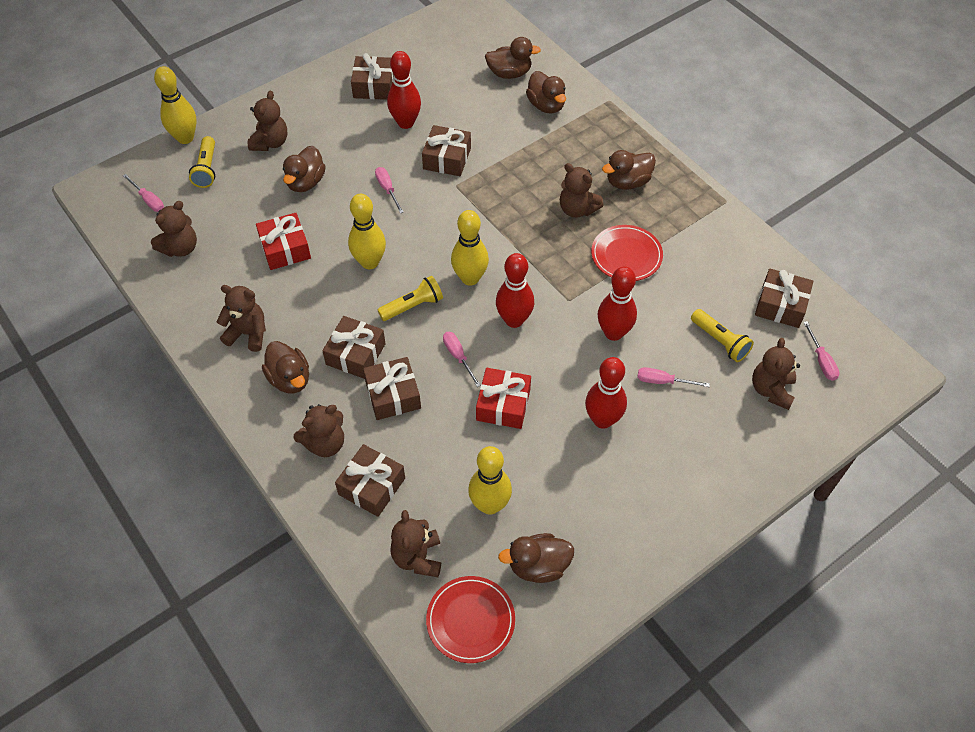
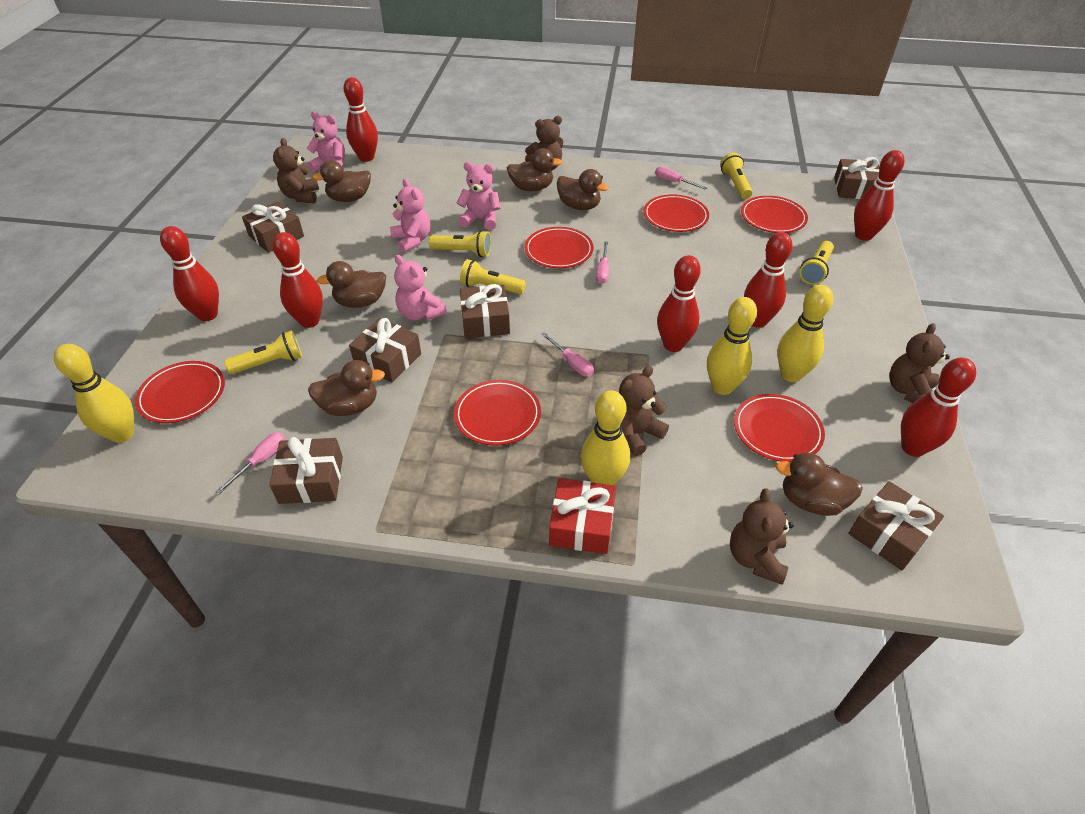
brown teddy bear: [151,201,197,257] [216,285,266,352] [248,91,288,151] [293,404,344,457] [390,510,441,577] [560,163,604,218] [752,338,800,410] = 7 -> [273,138,319,204] [525,116,563,171] [619,366,669,457] [730,488,794,585] [890,323,950,403] = 5
pink screwdriver: [123,174,164,212] [375,167,404,213] [443,332,481,387] [637,367,710,387] [803,321,840,381] = 5 -> [216,432,285,494] [541,332,594,377] [596,241,609,284] [655,167,707,190] = 4
pink teddy bear: none = 0 -> [307,111,345,172] [390,179,430,253] [394,255,447,321] [457,162,500,230] = 4
red bowling pin: [387,51,421,129] [496,253,534,328] [585,357,627,429] [598,266,637,341] = 4 -> [160,226,219,321] [273,232,323,328] [344,77,378,162] [657,255,701,352] [744,232,793,328] [854,150,905,241] [901,358,976,457] = 7
red gift: [256,213,311,270] [476,368,531,429] = 2 -> [549,478,616,554] = 1
red plate: [426,576,515,663] [591,225,663,281] = 2 -> [135,361,225,423] [454,380,541,446] [525,227,593,268] [644,194,709,232] [734,394,825,462] [741,196,808,233] = 6
yellow flashlight: [189,136,215,188] [377,275,443,321] [691,309,754,362] = 3 -> [224,331,302,374] [429,230,491,257] [460,259,526,295] [720,153,753,199] [800,241,834,285] = 5

